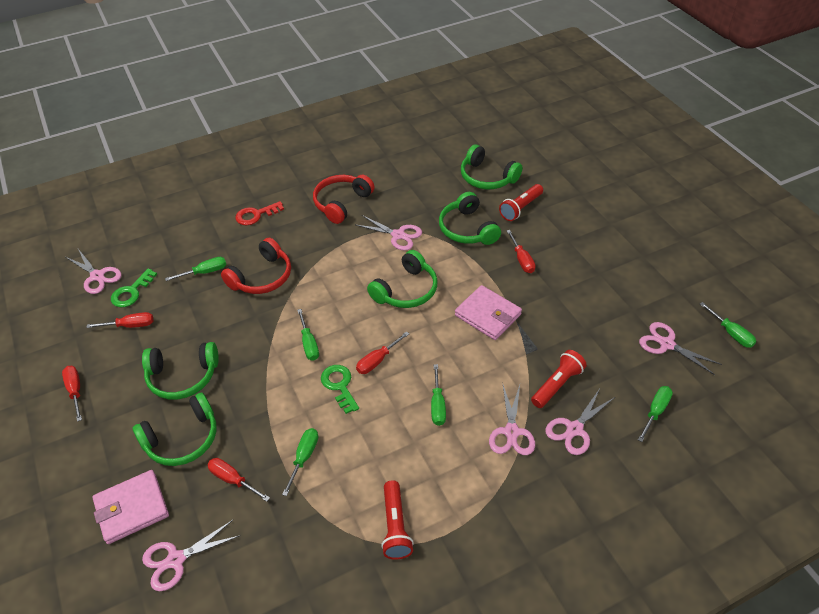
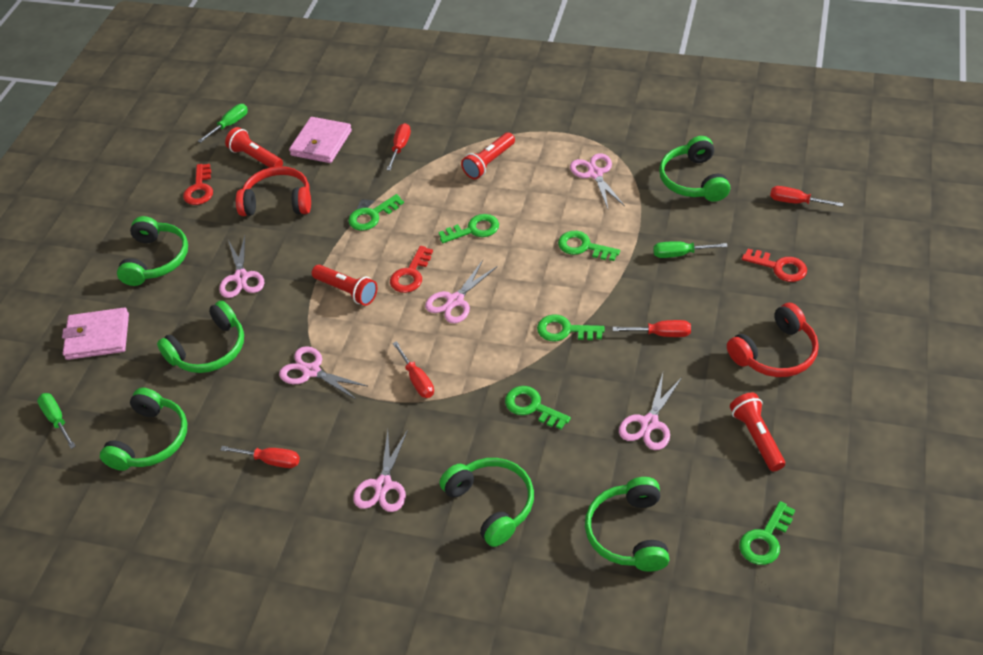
green headphones: [133,393,217,466] [142,342,219,399] [367,250,438,308] [439,192,501,245] [461,144,522,189] = 5 -> [100,388,187,471] [117,216,188,286] [157,301,244,373] [440,458,534,547] [585,477,669,572] [659,136,730,202] = 6
green key: [111,268,157,307] [321,365,359,414] = 2 -> [348,194,404,231] [438,214,499,243] [505,386,571,429] [537,315,605,341] [558,231,620,261] [739,501,795,565] = 6
green screwdriver: [165,257,226,281] [282,428,318,496] [297,309,319,361] [431,364,446,426] [638,386,673,442] [700,302,756,348] = 6 -> [37,393,75,449] [198,104,248,143] [653,241,728,258] = 3
red flashlight: [381,480,414,560] [499,184,543,221] [531,350,587,408] = 3 -> [225,127,283,168] [312,265,377,306] [461,132,515,179] [730,393,785,471] = 4
red key: [235,201,284,225] = 1 -> [183,164,213,205] [390,246,433,293] [742,249,807,282] = 3

